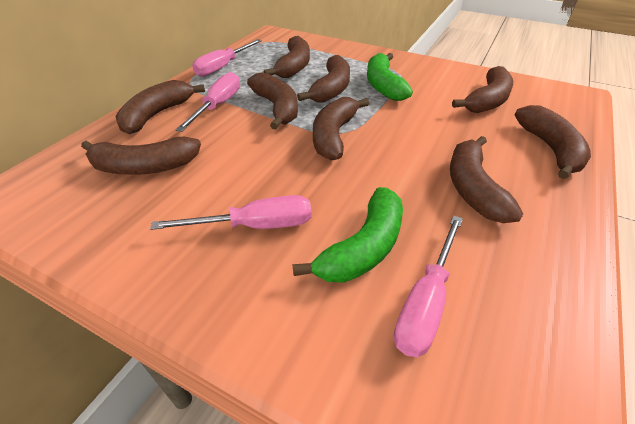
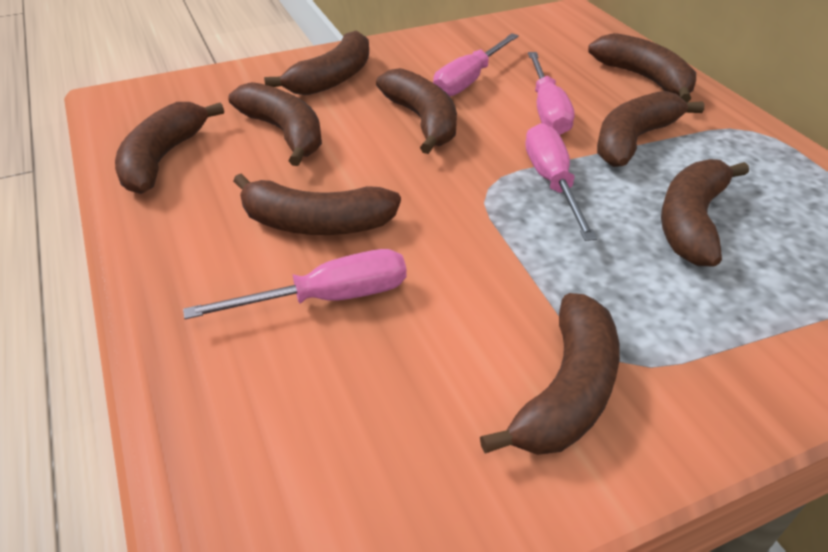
green banana: [293,187,403,283] [367,53,413,101] = 2 -> none = 0

